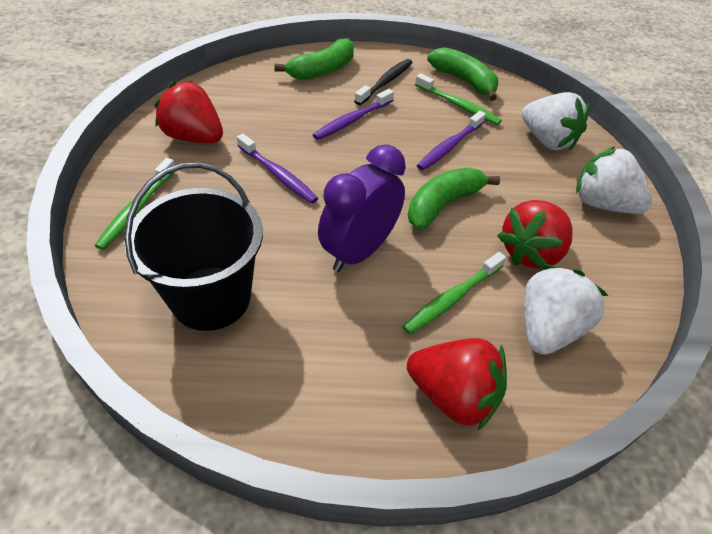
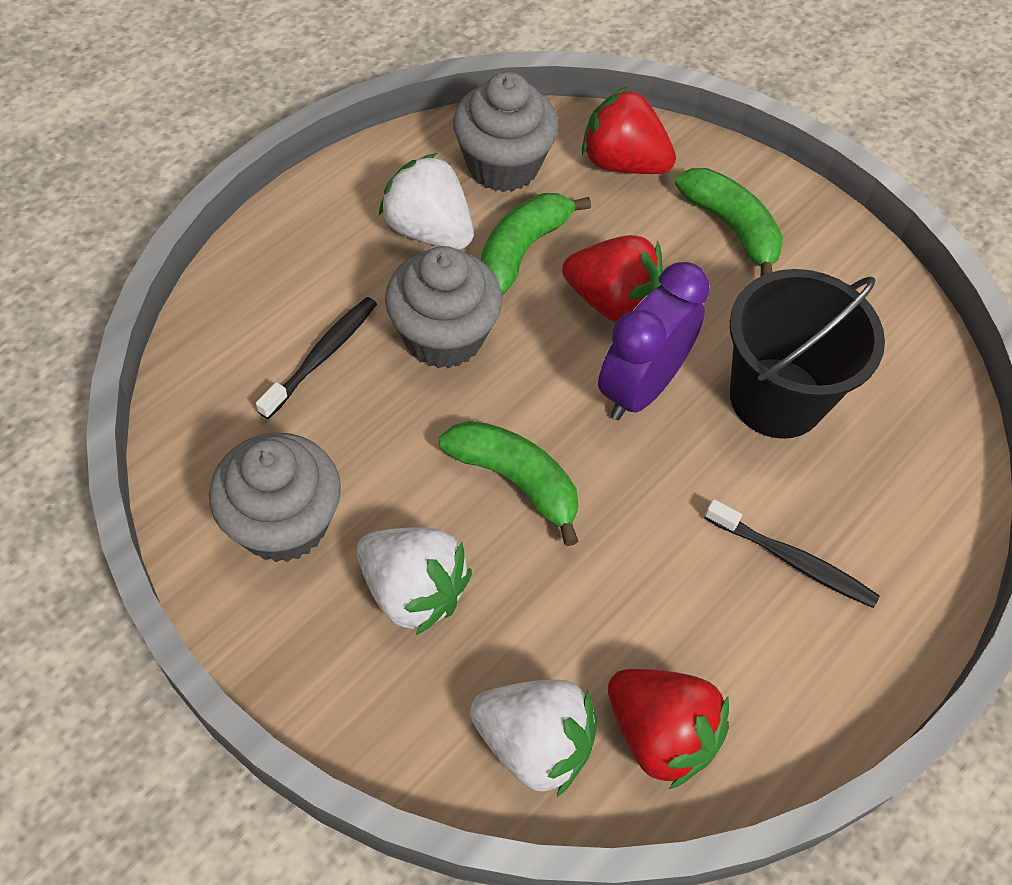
black toothbrush: [354,59,413,105] = 1 -> [256,297,377,419] [705,499,880,608] = 2
green toothbrush: [94,158,175,250] [402,252,506,335] [415,73,502,125] = 3 -> none = 0
grey cupcake: none = 0 -> [209,432,341,562] [385,246,502,368] [453,72,559,192] = 3
purple toothbrush: [237,134,318,204] [313,89,394,140] [417,111,486,171] = 3 -> none = 0

